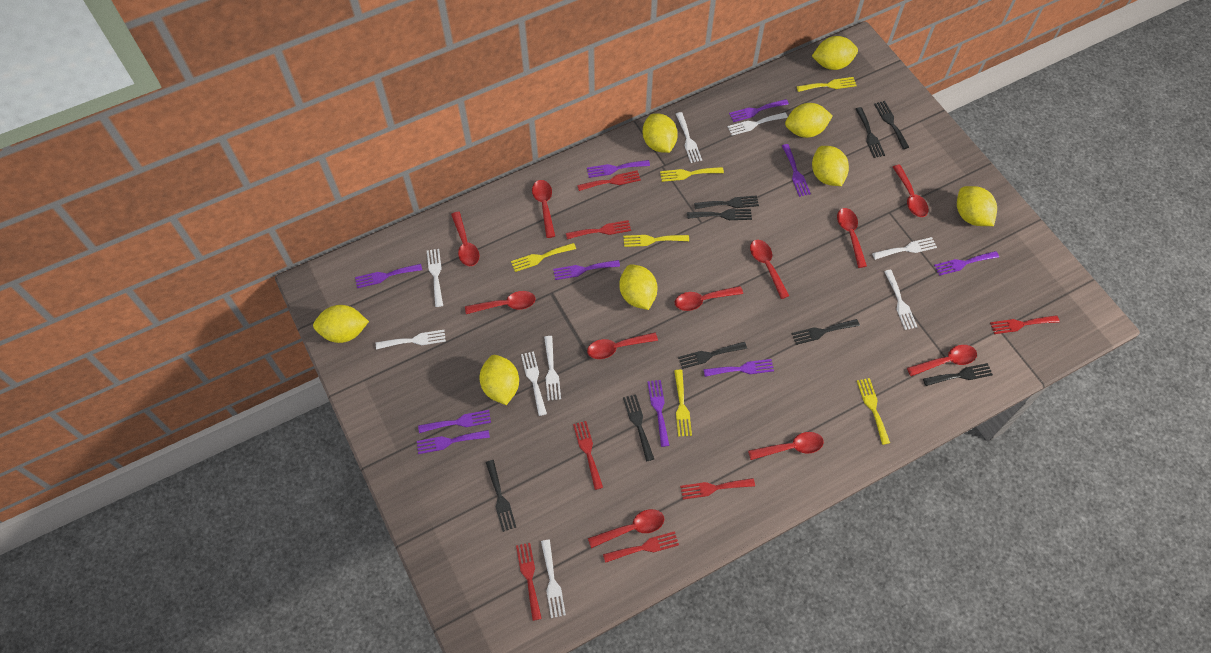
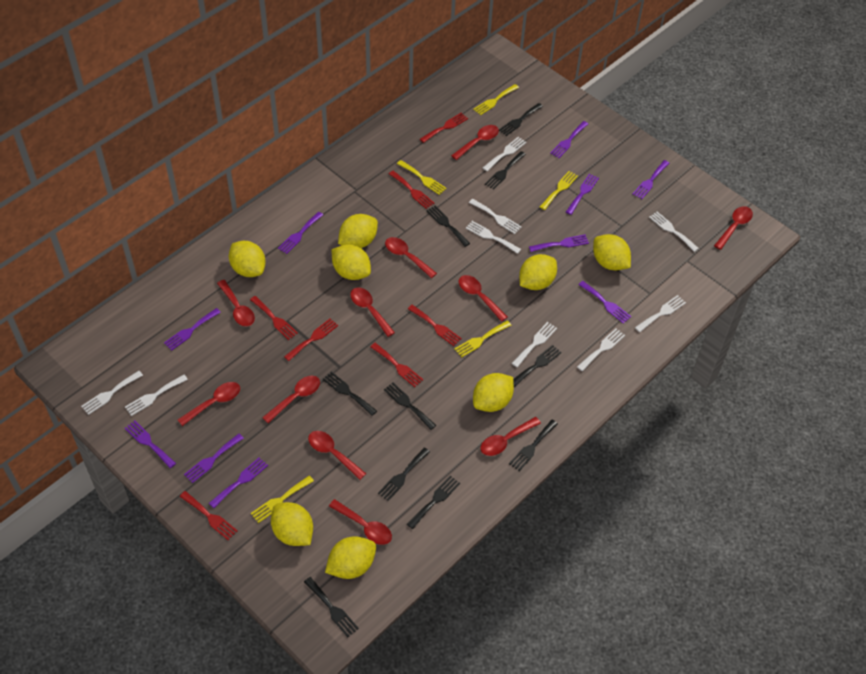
black fork: [486,460,516,532] [623,394,654,461] [678,342,747,369] [687,209,752,220] [694,195,759,209] [792,319,860,345] [856,107,885,158] [874,101,909,149] [923,363,993,386] = 9 -> [304,577,359,637] [323,372,377,416] [378,447,430,501] [384,383,436,430] [407,476,460,529] [426,205,470,247] [485,151,526,190] [499,103,543,136] [509,420,558,471] [513,345,562,387] = 10
yellow fork: [511,243,576,272] [623,235,689,247] [660,167,724,182] [674,370,692,437] [797,77,857,92] [857,378,890,445] = 6 -> [251,476,314,523] [397,160,447,195] [454,320,511,358] [473,84,519,115] [540,171,578,210] = 5

